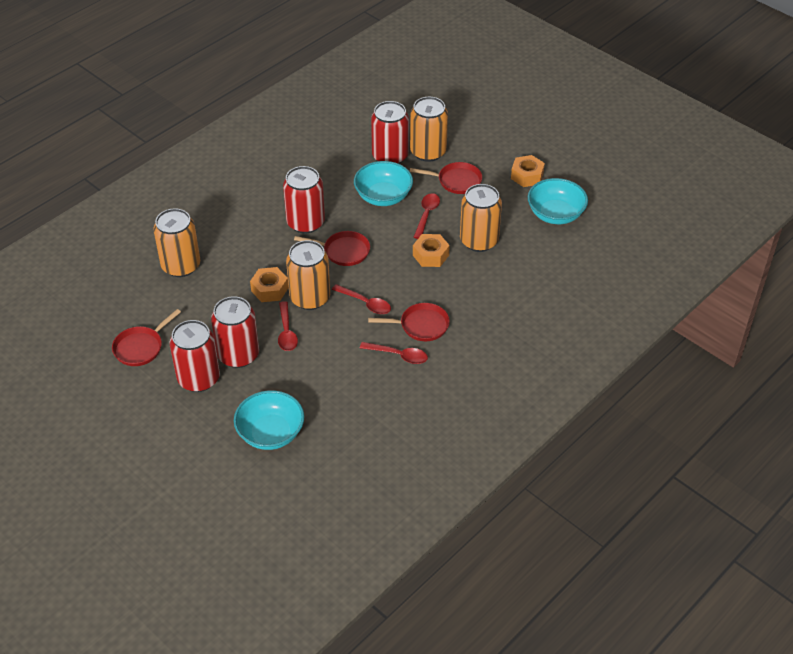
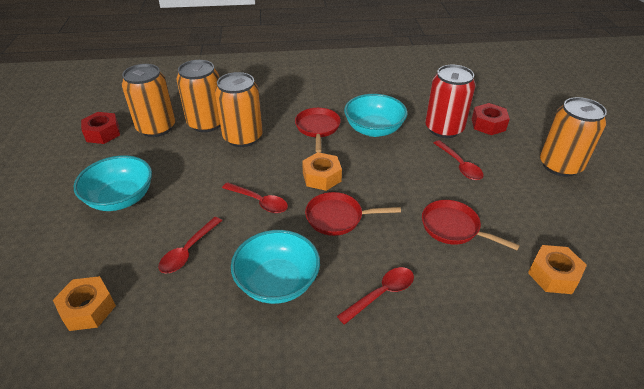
red can: [170,320,220,392] [211,296,259,368] [283,166,325,233] [371,101,409,164] = 4 -> [425,65,476,138] = 1
red nut: none = 0 -> [81,112,120,144] [472,103,510,135] = 2
red pan: [112,309,181,366] [294,231,370,266] [368,303,450,341] [410,162,482,194] = 4 -> [295,108,341,152] [305,192,401,236] [422,200,520,250] = 3

